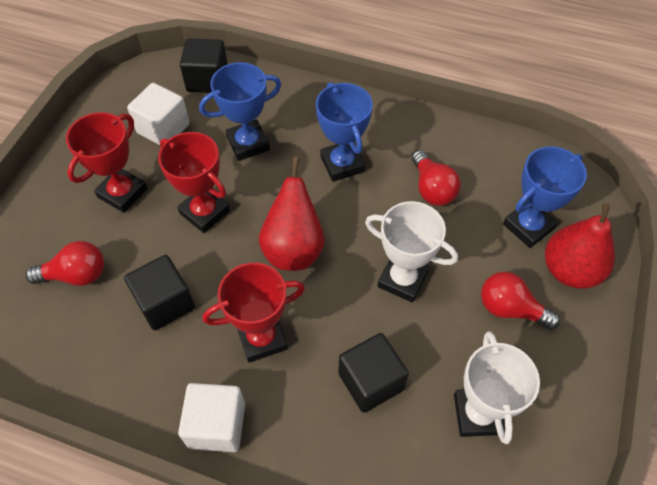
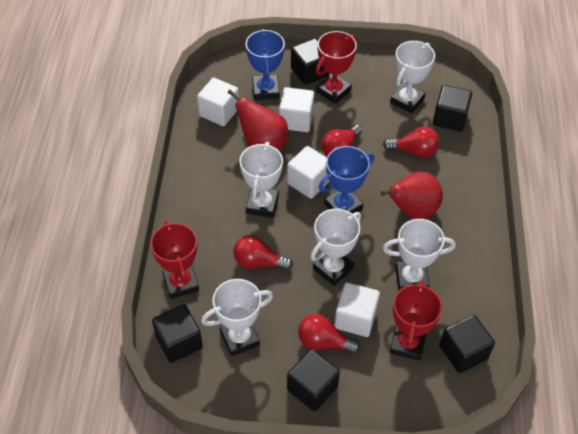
black cube: [124,255,195,331] [180,38,228,93] [338,333,409,413] = 3 -> [152,304,203,363] [287,349,340,412] [291,38,329,85] [433,85,472,132] [439,315,495,373] = 5
blue trophy: [199,62,281,161] [316,82,373,182] [503,146,587,248] = 3 -> [246,29,285,100] [319,146,374,214] = 2
red light bulb: [25,241,104,286] [412,150,461,206] [481,272,560,330] = 3 -> [233,235,293,271] [298,314,360,354] [322,124,362,156] [383,126,439,157] = 4
white cube: [127,83,190,145] [178,383,245,452] = 2 -> [197,77,239,126] [279,87,314,132] [287,146,329,199] [334,282,380,337] = 4
white trophy: [365,201,458,303] [454,331,540,444] = 2 -> [201,279,273,356] [240,142,283,218] [311,209,361,286] [383,219,456,291] [390,41,435,114] = 5

